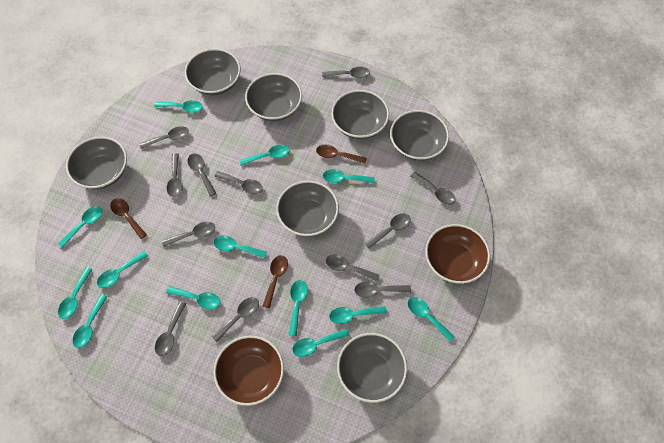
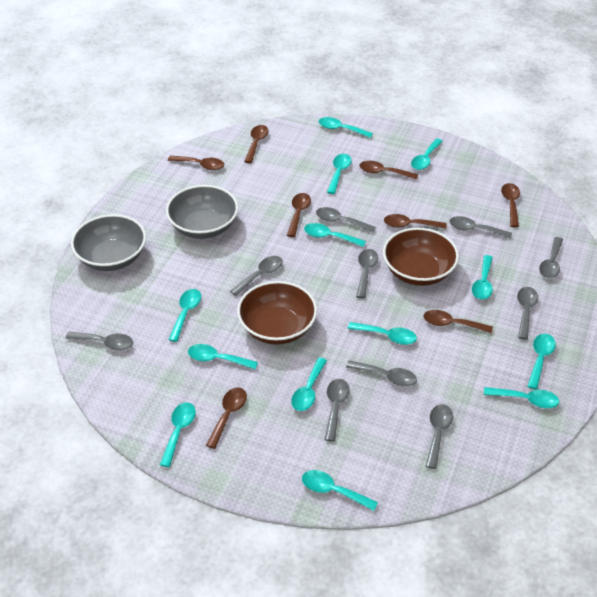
brown spoon: [110,198,147,239] [262,255,288,308] [316,145,367,164] = 3 -> [168,155,224,170] [206,387,247,449] [244,125,269,163] [287,193,311,237] [360,161,418,180] [384,214,447,229] [424,310,493,333] [501,183,520,227] = 8
grey bowl: [66,137,127,189] [185,49,241,95] [245,73,302,121] [276,181,339,236] [331,90,389,139] [337,333,407,403] [390,110,449,161] = 7 -> [71,214,146,271] [166,185,238,239] = 2
grey spoon: [139,126,189,149] [155,301,186,356] [162,222,215,247] [167,153,183,197] [188,154,216,196] [212,297,259,342] [214,171,263,194] [322,67,370,78] [326,255,380,281] [354,281,411,298] [365,213,411,249] [410,172,456,205] = 12 -> [66,332,133,351] [230,256,283,296] [316,207,376,233] [324,379,350,442] [346,360,417,387] [356,249,378,298] [426,404,453,469] [449,216,512,239] [517,287,538,340] [539,237,563,278] = 10

